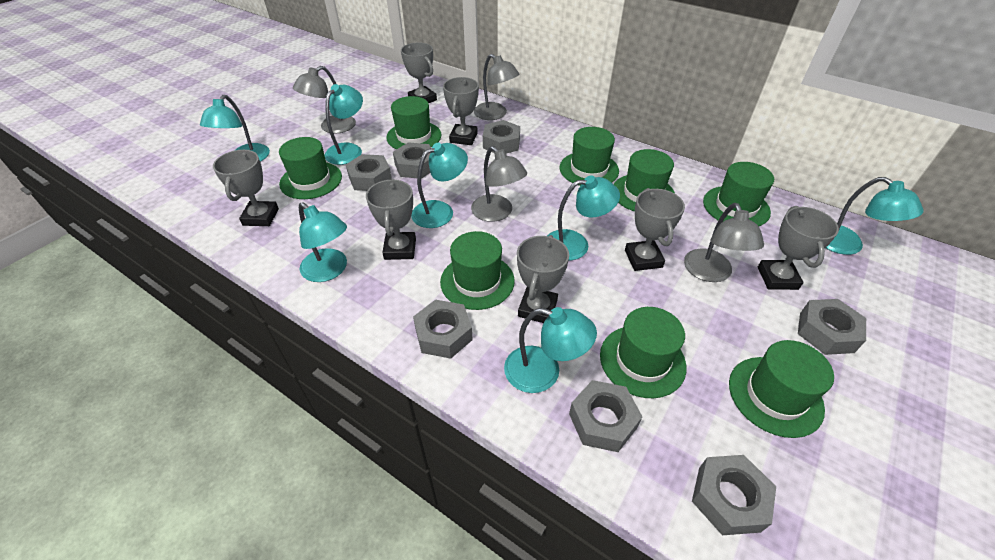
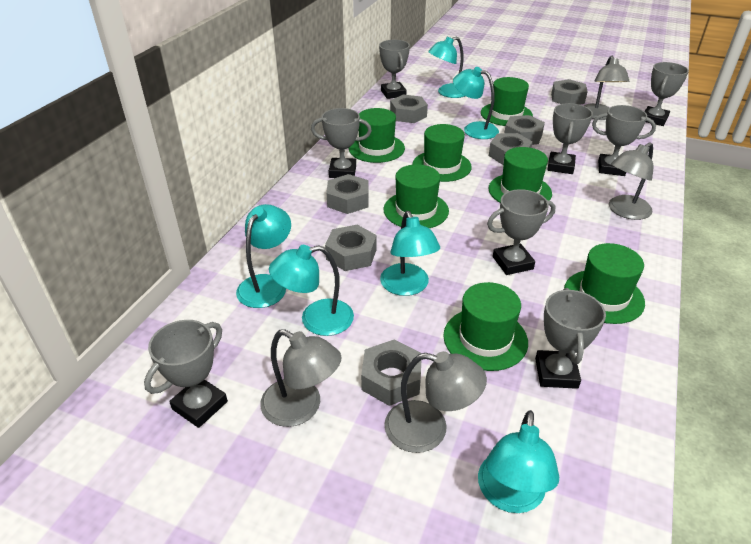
green hat: [279,137,342,199] [386,96,441,149] [440,231,515,310] [560,127,619,186] [600,307,687,398] [614,149,675,211] [703,162,774,226] [729,340,834,438] = 8 -> [349,108,405,163] [383,164,449,228] [412,124,472,182] [443,282,528,371] [481,77,533,126] [488,147,552,202] [564,243,645,324] = 7
grey trophy: [213,150,279,226] [366,179,416,260] [401,42,437,103] [443,77,479,145] [517,235,569,323] [625,188,685,271] [758,206,839,290] = 7 -> [144,320,228,428] [311,108,372,178] [379,40,410,99] [487,189,556,275] [535,288,606,389] [547,103,593,174] [592,105,656,176] [644,62,689,126] = 8
turquoise lamp: [200,95,270,162] [299,202,347,282] [325,84,363,165] [411,143,468,228] [504,307,597,393] [547,175,620,261] [826,177,924,255] = 7 -> [236,204,291,308] [269,245,354,336] [380,211,440,296] [428,37,465,98] [453,67,499,139] [478,410,559,513] = 6

